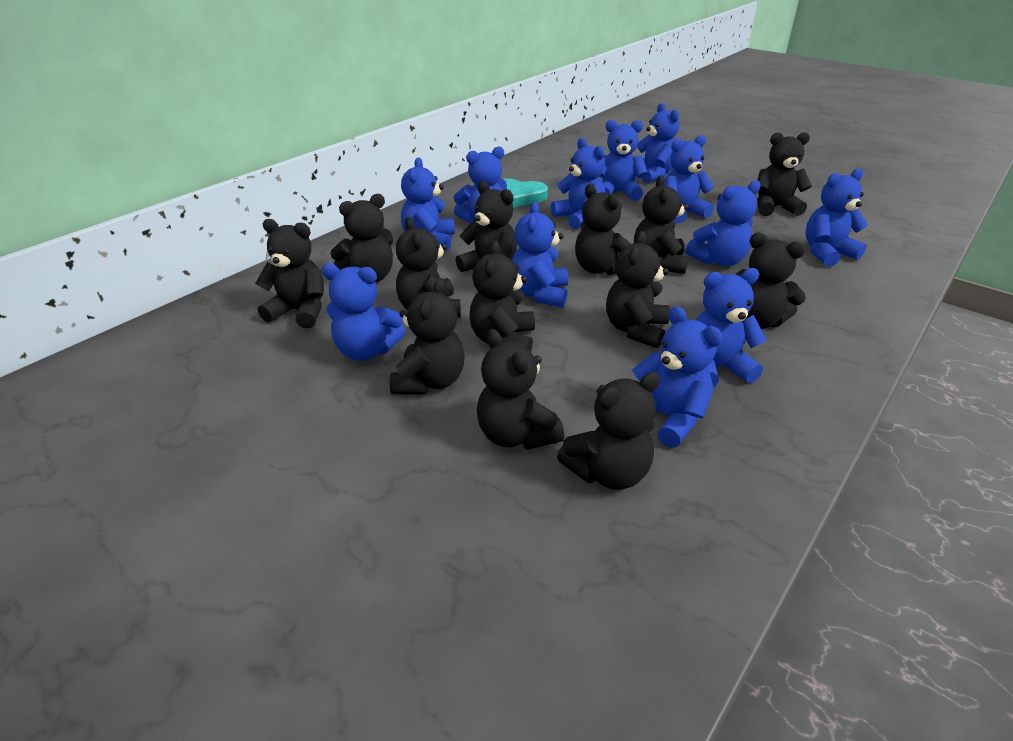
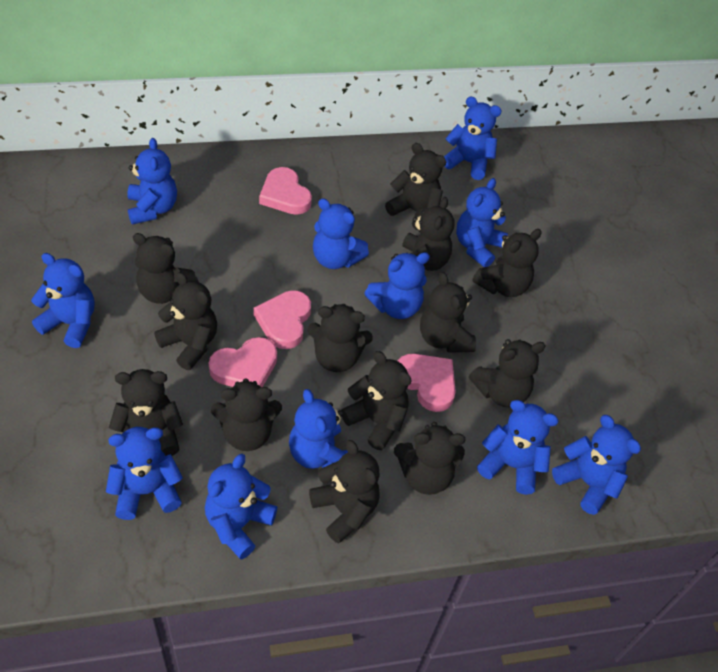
blue teddy bear: [321,263,406,361] [401,157,455,251] [453,147,507,223] [512,201,568,307] [551,138,605,229] [599,120,648,201] [632,306,723,448] [637,103,680,183] [664,135,714,223] [686,181,761,266] [696,268,767,387] [806,169,868,267] = 12 -> [31,253,95,348] [106,427,183,520] [127,138,177,225] [205,454,277,560] [289,389,348,469] [313,198,369,269] [364,252,430,319] [444,97,502,180] [456,178,508,267] [477,400,559,495] [552,415,641,515] = 11
pink heart: none = 0 -> [209,337,277,387] [253,290,311,349] [259,167,312,215] [398,354,456,412] = 4
turquoise heart: [503,178,548,208] = 1 -> none = 0

